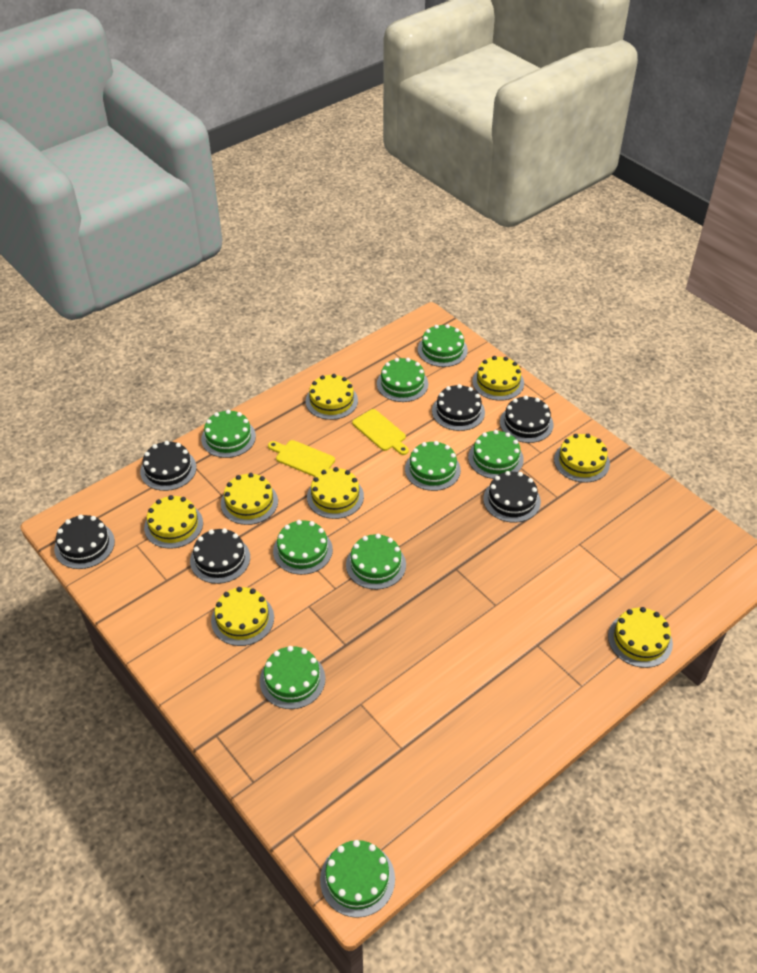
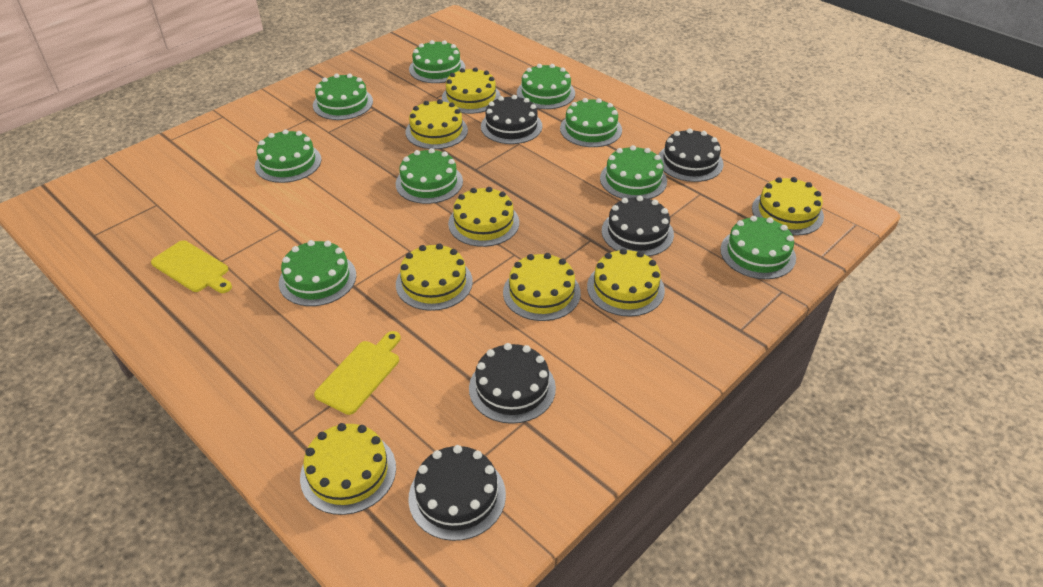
black cake: [54,515,115,569] [140,441,197,491] [190,528,250,584] [432,384,485,431] [483,471,541,523] [500,396,554,443] = 6 -> [408,445,506,541] [469,343,556,424] [481,95,543,144] [602,196,674,256] [659,128,724,182] = 5

